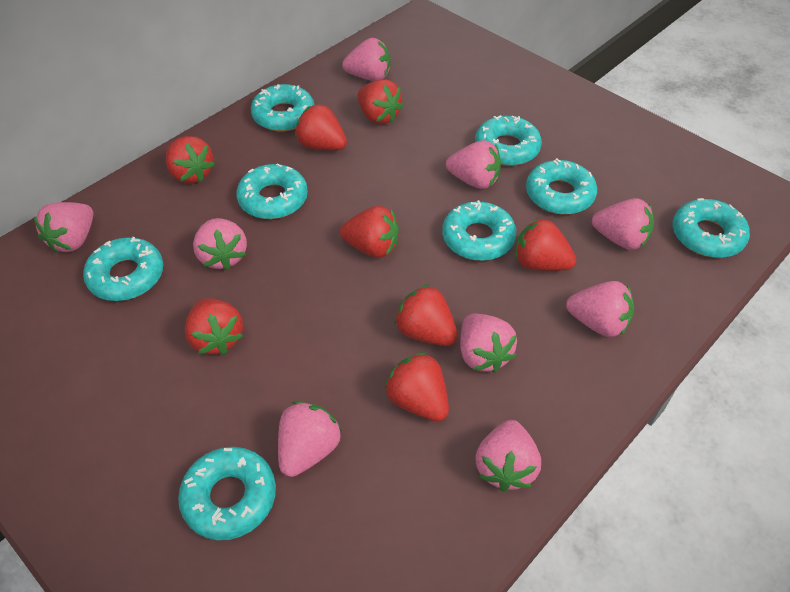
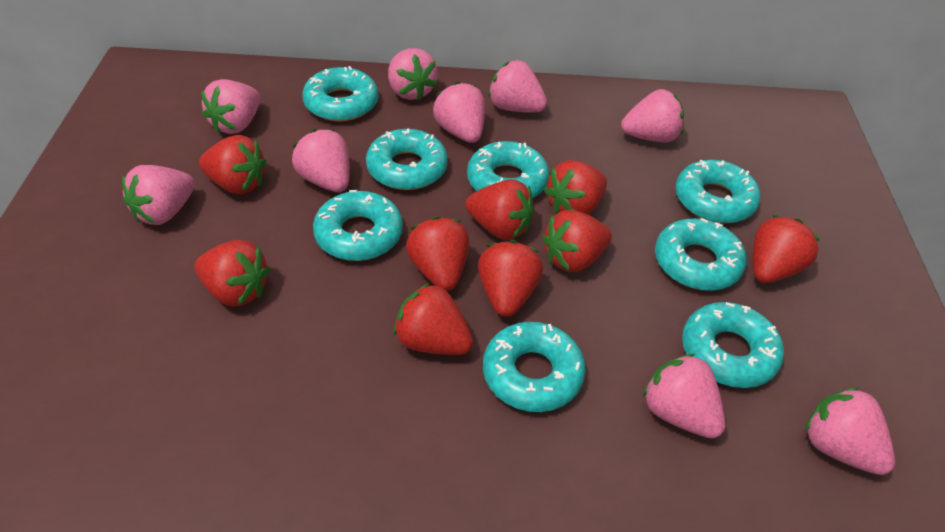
red strawberry: [166,136,215,183] [185,298,243,355] [295,104,347,150] [340,206,399,258] [358,79,404,124] [384,352,449,422] [394,284,458,346] [515,218,576,271] = 8 -> [194,240,270,306] [199,135,267,194] [394,283,473,355] [406,216,469,291] [465,179,534,240] [478,240,543,317] [542,210,612,272] [544,160,607,215] [753,215,820,283] = 9

